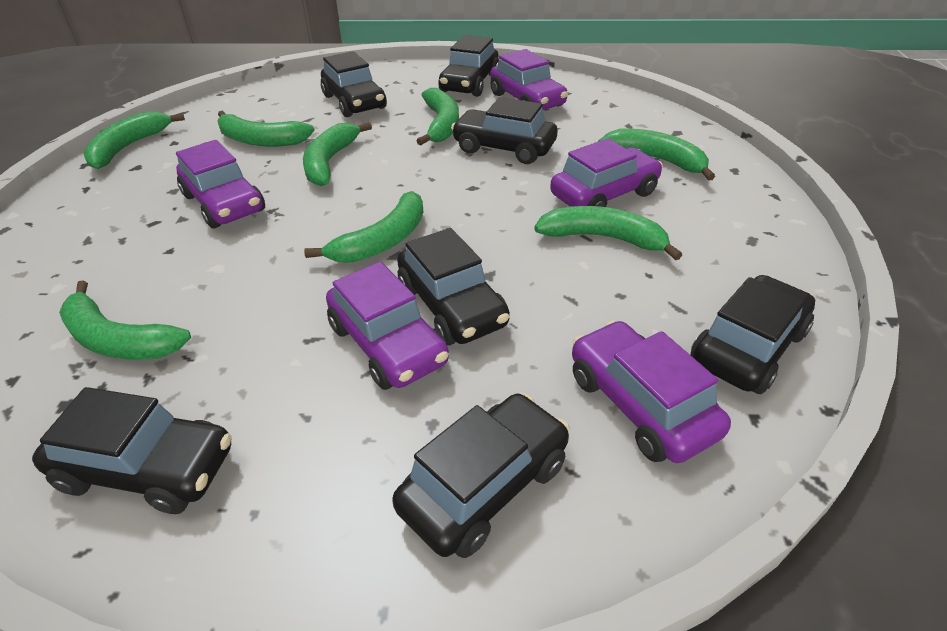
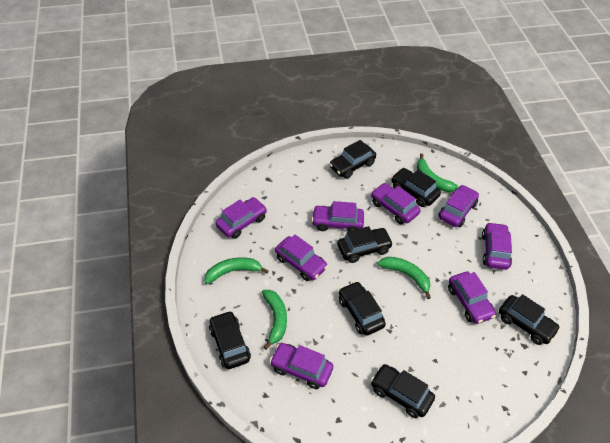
green banana: [59,280,191,360] [83,111,185,169] [217,111,315,146] [303,122,372,186] [304,191,423,263] [416,88,459,146] [534,206,682,260] [599,129,715,181] = 8 -> [205,257,269,284] [262,290,287,350] [378,257,431,299] [417,154,459,192] = 4
purple car: [176,140,265,228] [326,262,449,390] [490,49,568,110] [550,138,663,207] [572,320,731,463] = 5 -> [216,197,267,239] [269,343,333,389] [275,235,328,281] [312,201,364,232] [371,183,420,224] [439,185,479,227] [448,271,496,324] [482,222,512,270] = 8

